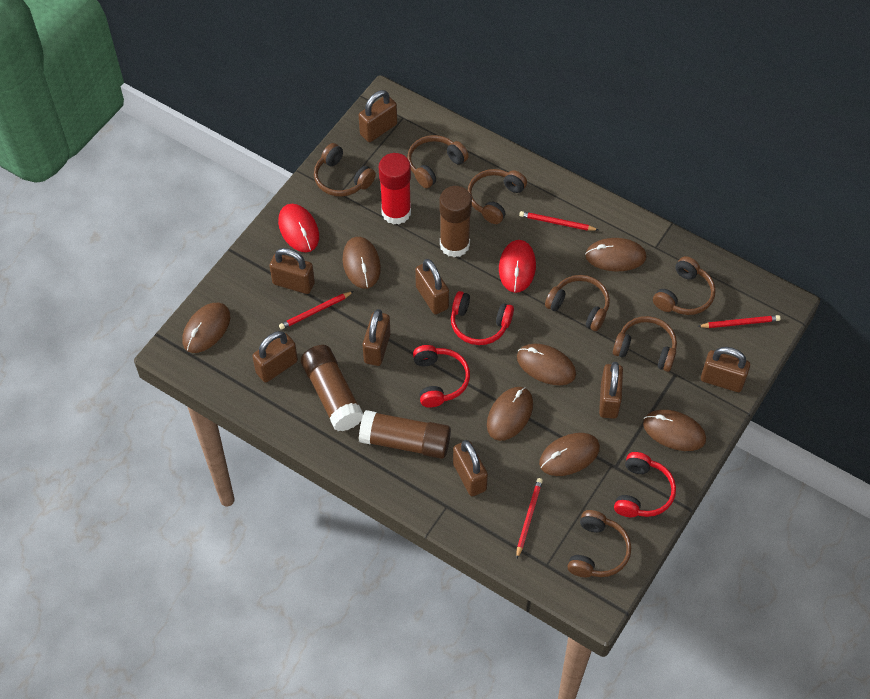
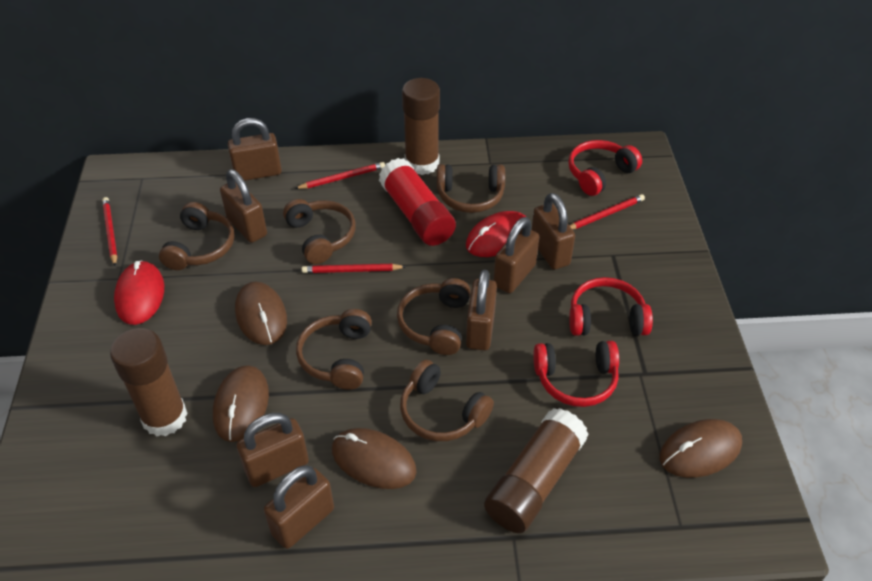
brown headphones: [314,143,376,197] [407,135,469,188] [468,169,527,224] [545,275,610,331] [567,510,631,577] [613,316,677,372] [653,256,716,315] = 7 -> [159,202,235,270] [283,199,356,264] [296,309,372,390] [397,278,471,355] [400,360,494,441] [437,164,505,213] = 6
brown mouse: [182,303,230,353] [343,237,381,289] [487,387,533,441] [517,344,576,385] [539,433,600,476] [585,238,647,272] [643,410,706,451] = 7 -> [213,365,269,442] [235,282,287,345] [332,428,417,489] [660,419,742,478] = 4
brown padlock: [252,331,298,383] [269,248,315,294] [359,90,397,142] [363,309,391,366] [415,259,449,314] [453,440,488,496] [599,362,623,419] [701,347,750,392] = 8 -> [220,169,267,243] [228,118,282,181] [237,413,309,487] [264,465,334,549] [466,270,497,351] [493,217,539,293] [531,193,575,270] = 7

